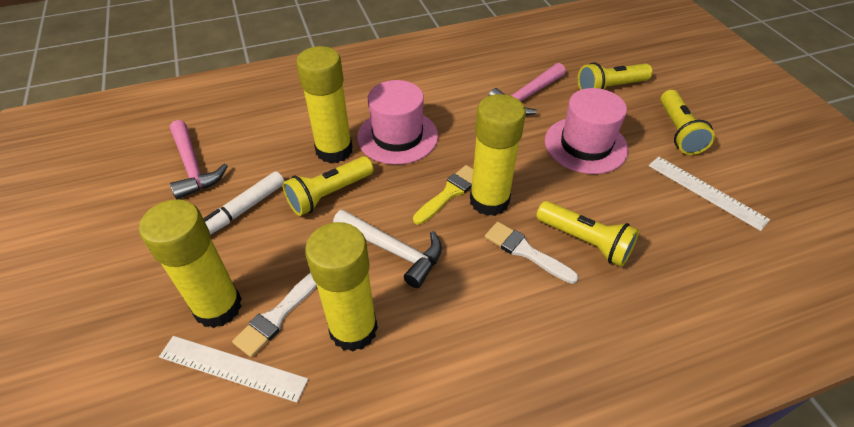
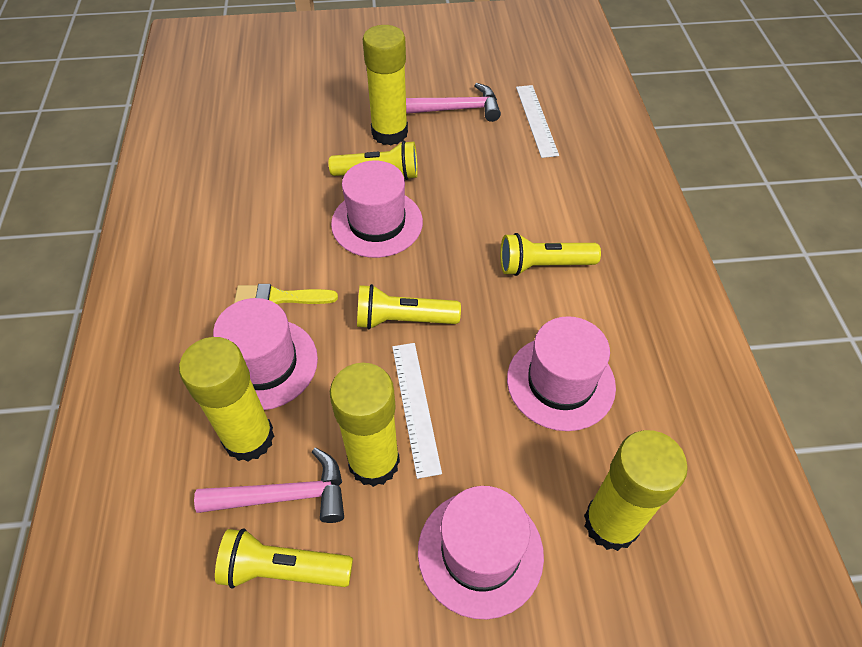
pink hat: [357,80,438,165] [545,88,628,174] = 2 -> [213,298,318,410] [331,161,423,258] [418,486,544,619] [507,316,616,431] = 4
white brush: [232,273,317,357] [485,222,579,284] = 2 -> none = 0
white hammer: [333,209,442,288] = 1 -> none = 0
white marker: [203,171,284,235] = 1 -> none = 0

